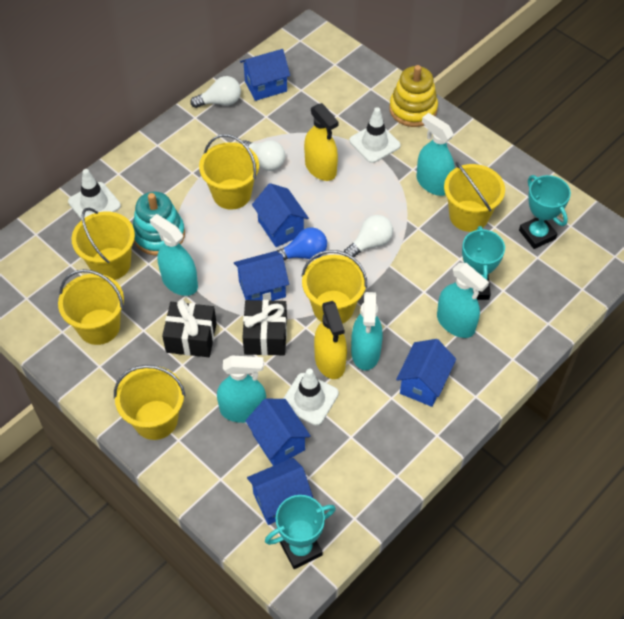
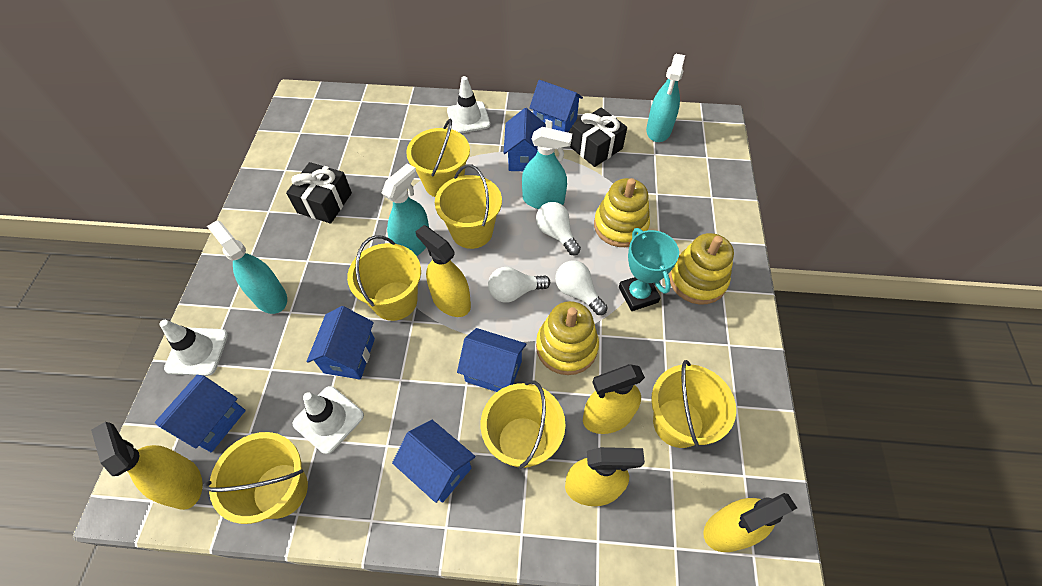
blue light bulb: [277,227,327,260] = 1 -> none = 0
turquoise spray bottle: [150,214,198,296] [217,355,266,423] [351,292,383,370] [417,113,455,196] [437,263,489,338] = 5 -> [207,220,287,314] [382,163,429,256] [522,127,572,209] [646,54,685,142] = 4
turquoise stacking toy: [133,191,185,256] = 1 -> none = 0
turquoise trophy: [265,495,336,569] [462,226,505,300] [519,175,571,249] = 3 -> [619,228,679,311] = 1
yellow spray bottle: [304,103,339,181] [314,301,347,379] = 2 -> [91,422,203,510] [415,225,471,317] [565,447,645,506] [583,364,645,434] [703,493,797,552] = 5
yellow stacking toy: [389,65,438,127] = 1 -> [536,301,599,375] [594,178,650,247] [669,233,734,305] = 3

